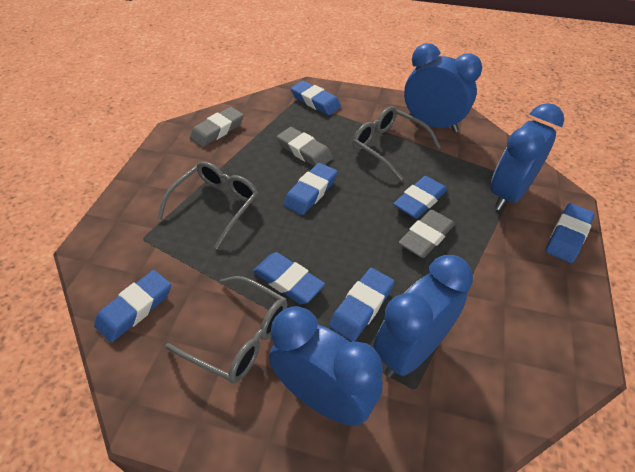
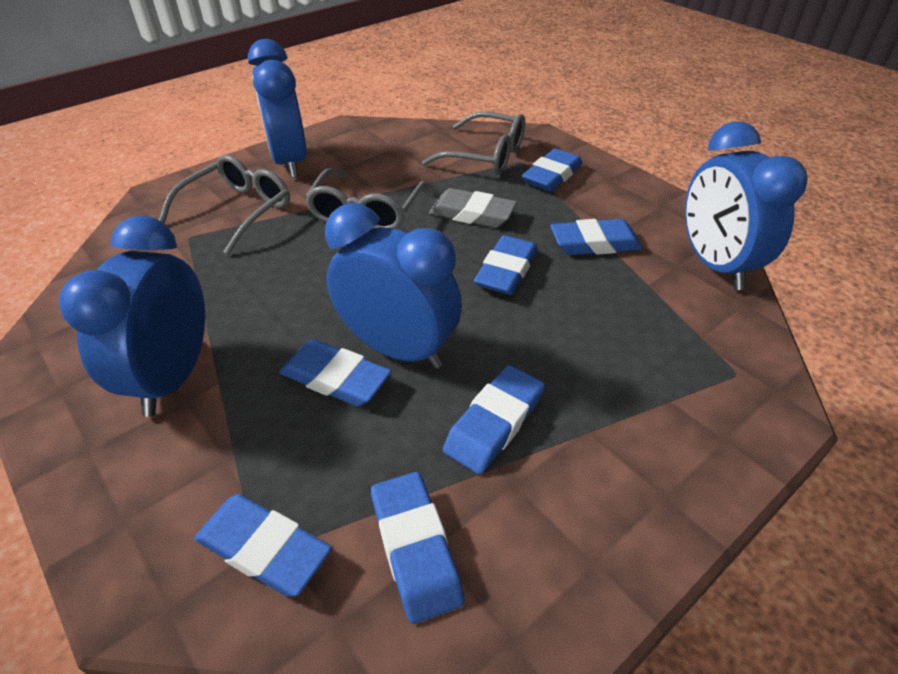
grey eraser: [190,107,244,147] [277,127,333,166] [398,210,455,258] = 3 -> [429,188,517,228] = 1

